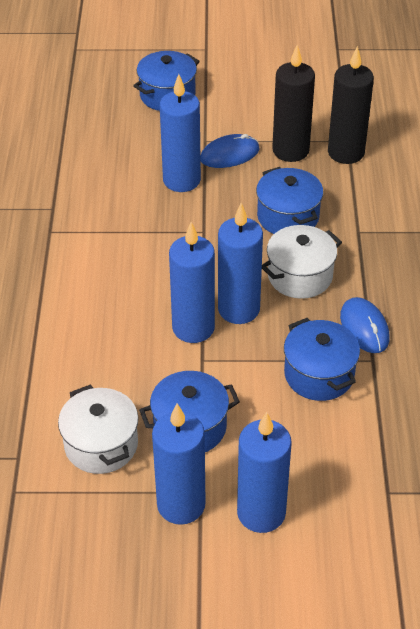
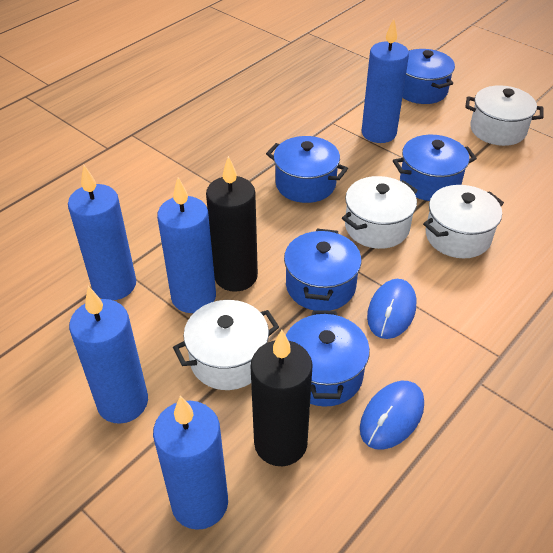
blue pot: [133,51,200,111] [139,371,240,452] [256,167,323,234] [284,318,360,401] = 4 -> [266,136,348,203] [284,229,362,311] [286,310,370,407] [393,135,477,201] [402,49,455,104] = 5
white pot: [58,384,138,474] [262,225,342,299] = 2 -> [173,300,279,390] [342,176,418,249] [423,185,504,258] [465,85,544,146] = 4

